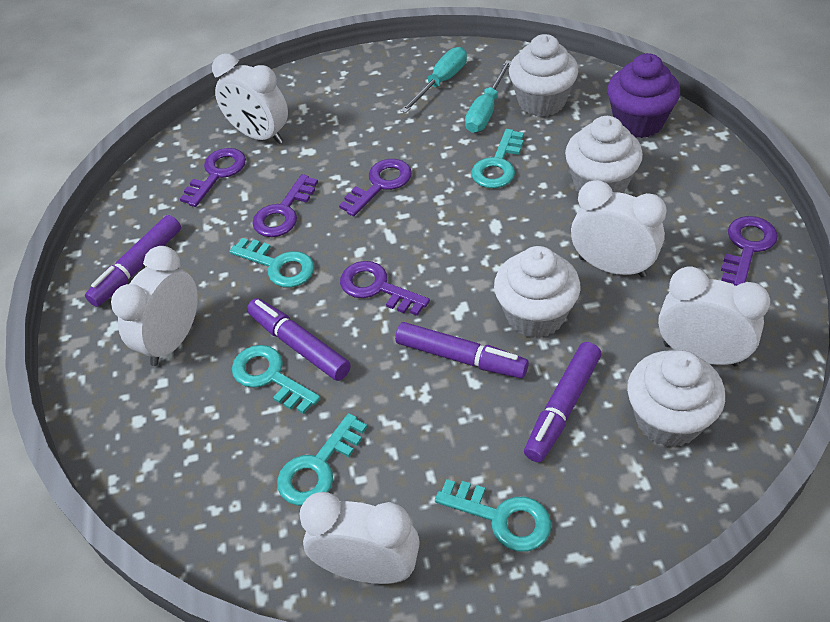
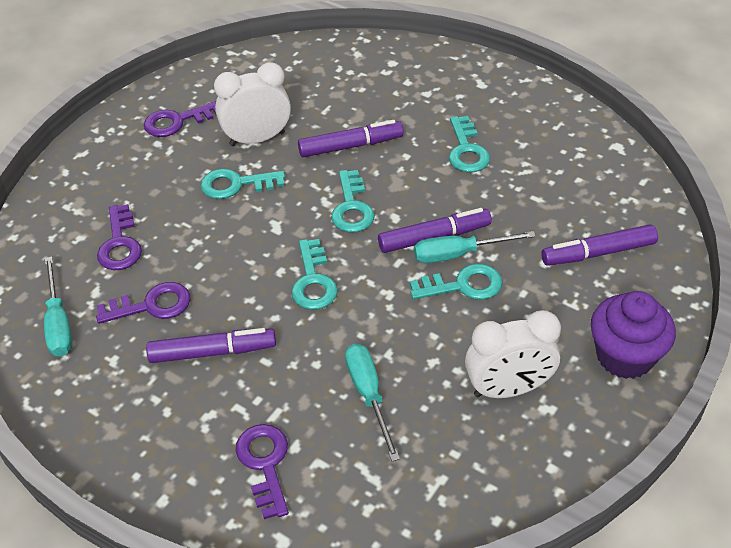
purple key: [180,148,246,207] [252,174,318,237] [339,159,412,216] [340,261,430,316] [721,216,778,286] = 5 -> [96,282,191,324] [97,204,142,270] [144,101,216,137] [235,424,289,519] = 4
turquoise screwdriver: [400,47,467,113] [465,60,511,133] = 2 -> [44,256,72,356] [345,344,400,461] [414,231,536,263] = 3
white clock: [111,246,198,366] [212,54,288,144] [299,492,420,584] [571,180,667,277] [658,266,770,367] = 5 -> [214,62,291,146] [465,310,561,398] = 2
white cupcake: [494,246,580,338] [509,34,578,117] [565,116,643,194] [627,350,725,447] = 4 -> none = 0

